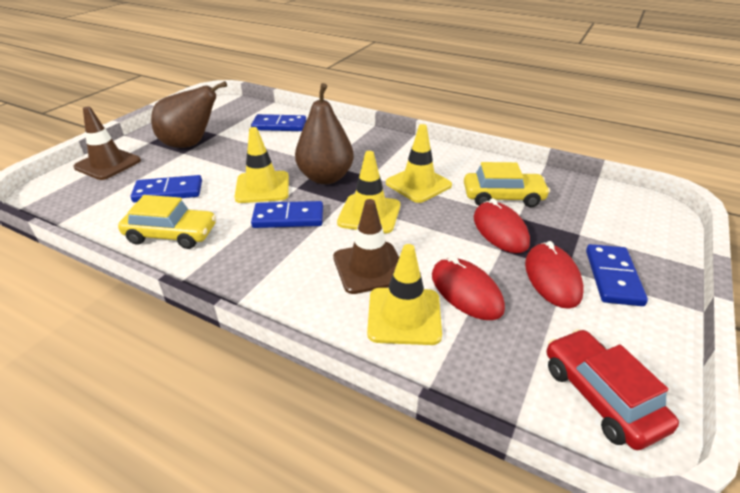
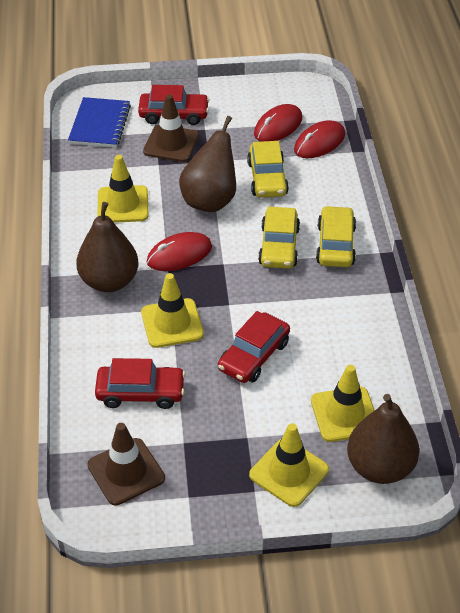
blue domino: [130,175,202,202] [251,114,306,131] [251,201,323,228] [586,244,648,306] = 4 -> none = 0
blue notebook: none = 0 -> [68,97,131,148] = 1
brown pear: [151,81,227,148] [295,83,354,184] = 2 -> [76,202,138,292] [179,116,236,212] [347,394,419,484] = 3
red car: [547,329,679,450] = 1 -> [95,358,186,409] [138,85,210,125] [218,311,290,383] = 3
yellow car: [118,195,216,249] [464,162,550,207] = 2 -> [247,141,289,198] [258,207,300,269] [316,206,356,267] = 3

